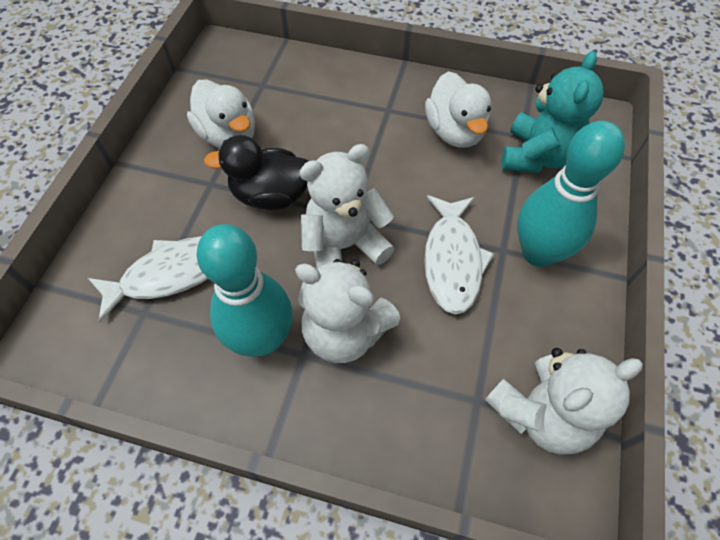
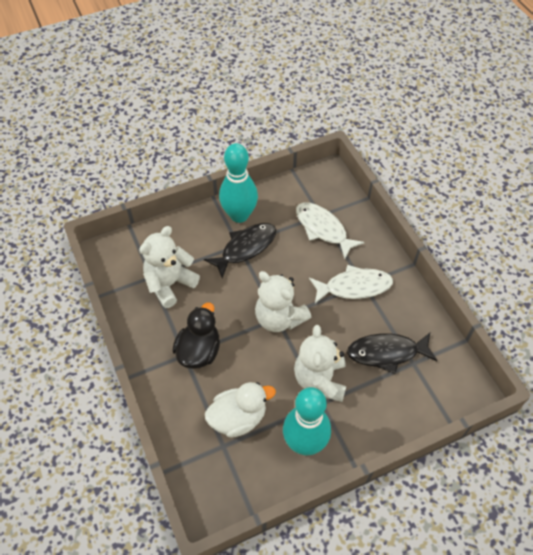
black fish: none = 0 -> [204,223,276,278] [347,333,438,374] = 2
turquoise teddy bear: [501,51,604,173] = 1 -> none = 0
white duck: [187,79,255,148] [425,71,491,148] = 2 -> [205,382,276,438] = 1

